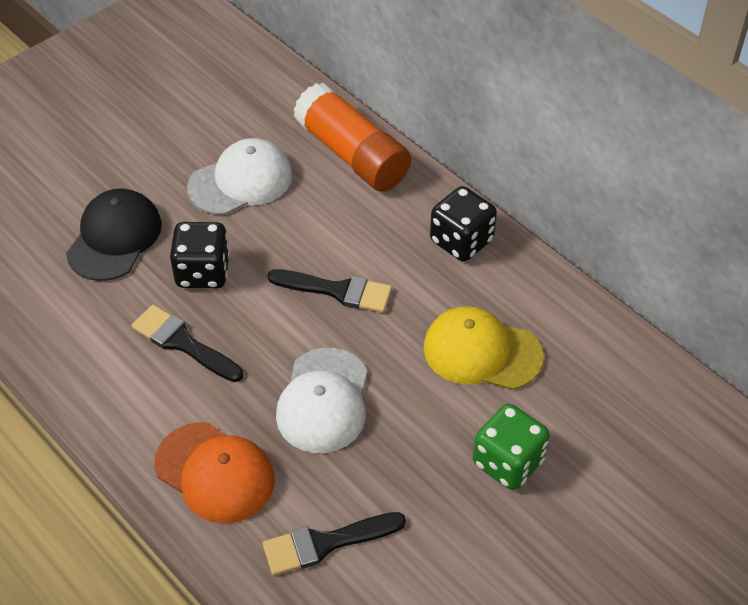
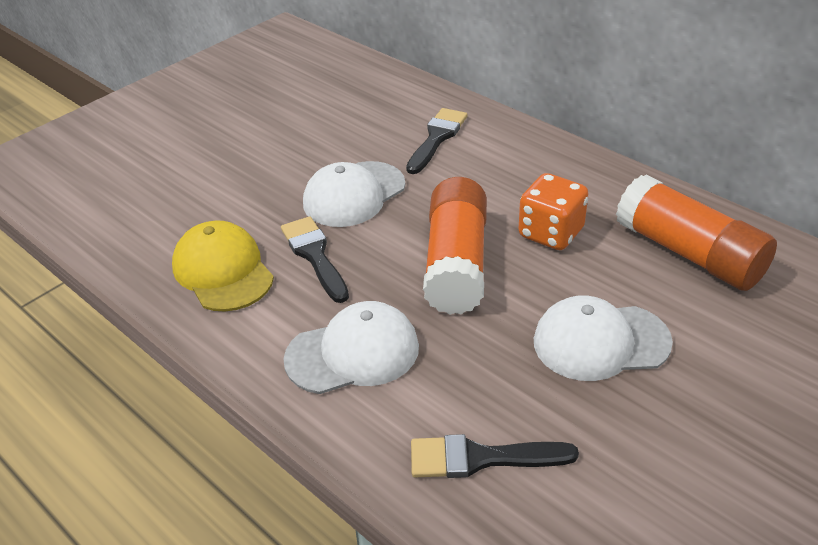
black cap: [66,188,162,281] = 1 -> none = 0
black dice: [170,222,230,288] [430,186,497,262] = 2 -> none = 0
green dice: [473,404,550,490] = 1 -> none = 0
orange cap: [154,422,275,523] = 1 -> none = 0
orange dice: none = 0 -> [519,173,588,250] = 1
orange glue stick: [293,83,411,192] = 1 -> [423,177,487,315] [616,175,777,291] = 2
white cap: [187,138,293,215] [276,348,367,453] = 2 -> [284,301,419,394] [303,161,405,227] [534,295,673,381] = 3

